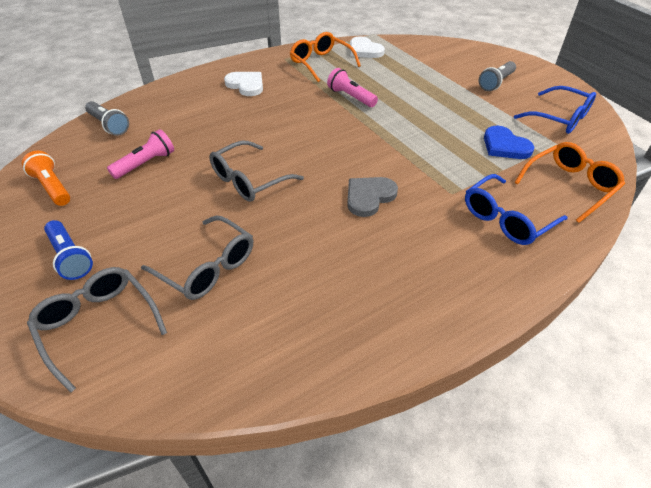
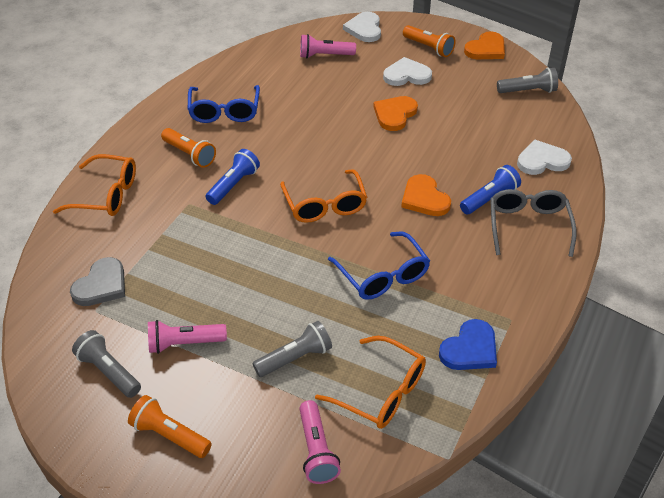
blue flashlight: [44,220,93,280] = 1 -> [205,149,260,205] [460,165,521,214] = 2
grey flashlight: [85,101,129,136] [479,61,516,91] = 2 -> [72,330,141,398] [252,321,332,377] [497,67,558,93] = 3
grey glasses: [27,267,167,393] [141,216,253,300] [209,141,304,202] = 3 -> [490,189,577,257] = 1
orange flashlight: [22,151,70,206] = 1 -> [128,395,212,458] [161,128,216,168] [403,25,456,57] = 3
orange glasses: [290,32,361,82] [514,142,625,223] = 2 -> [53,154,136,216] [280,169,367,223] [315,336,426,429] = 3
orange heart: none = 0 -> [374,96,418,131] [401,174,451,216] [464,31,505,59] = 3
pink flashlight: [107,129,174,179] [327,68,378,107] = 2 -> [148,320,227,354] [299,400,341,484] [300,34,356,58] = 3
white heart: [224,72,263,96] [350,36,385,58] = 2 -> [343,12,381,42] [383,57,432,86] [517,139,572,175] = 3

